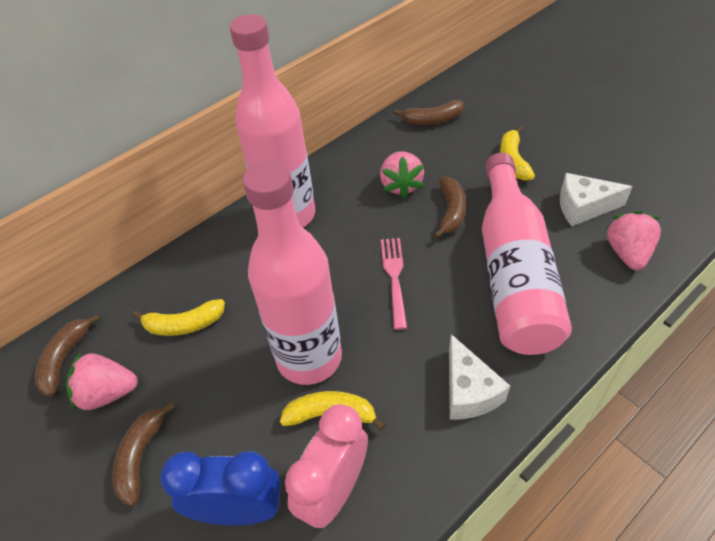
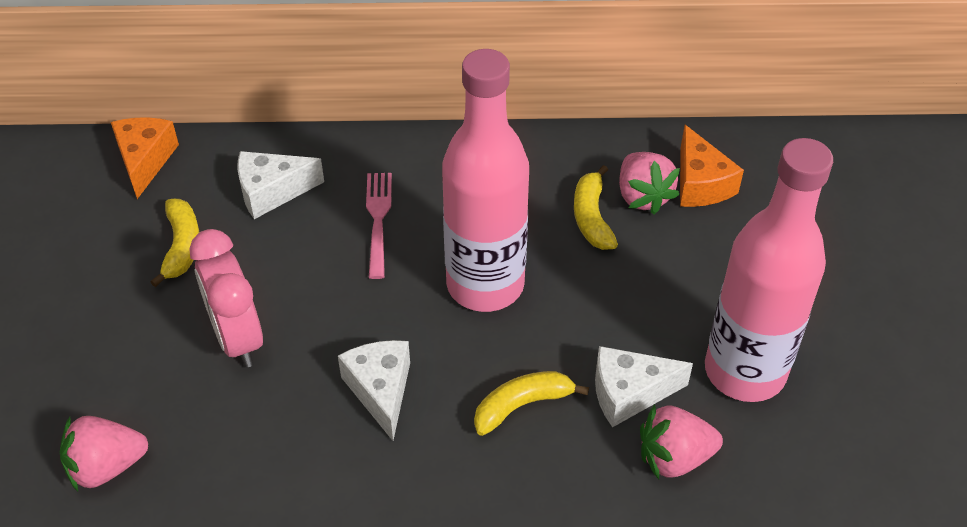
blue clock: [160,451,281,526] = 1 -> none = 0
brown banana: [35,314,100,397] [113,402,175,506] [393,100,464,125] [433,177,466,239] = 4 -> none = 0
orange cheese: none = 0 -> [111,117,179,199] [680,125,744,207] = 2
pink bottle: [230,14,315,228] [243,160,342,385] [482,153,572,355] = 3 -> [442,49,529,312] [705,138,833,402] = 2
white cheese: [449,334,510,420] [560,173,633,226] = 2 -> [237,151,324,219] [338,340,410,441] [595,346,693,427] = 3

